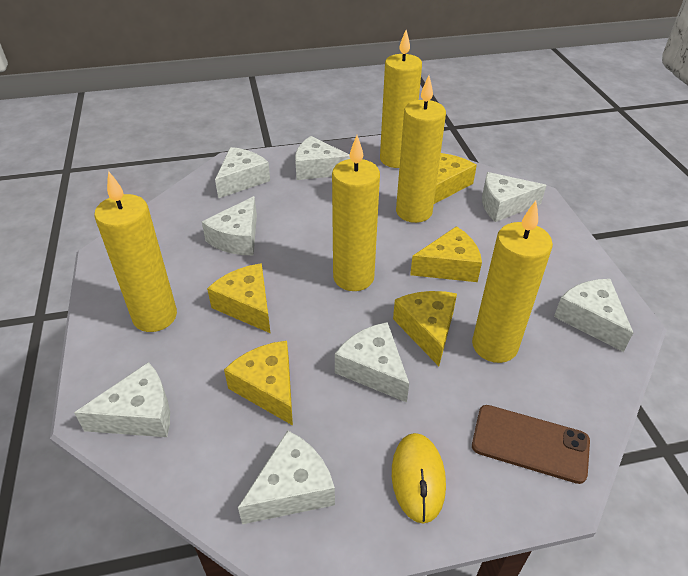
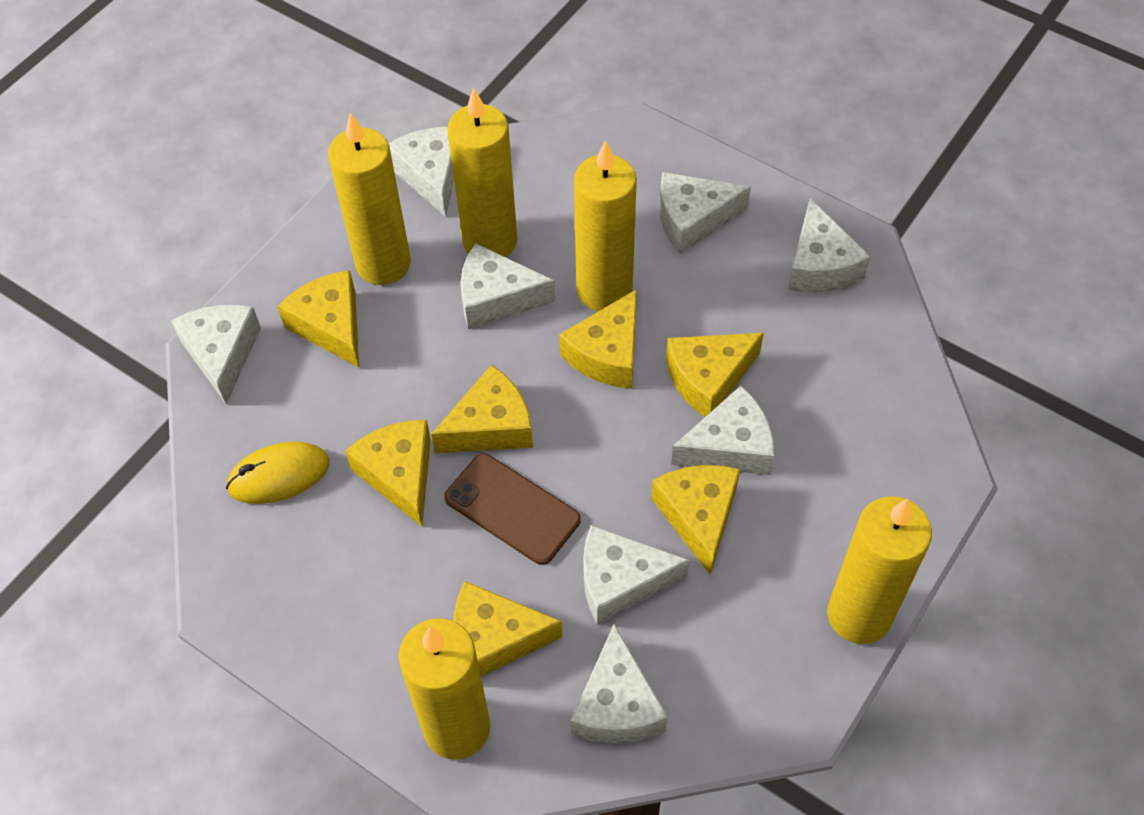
yellow cheese: [207,263,271,334] [224,341,293,426] [393,291,457,366] [410,226,482,282] [434,153,477,204] = 5 -> [277,270,359,368] [345,420,431,527] [431,365,533,453] [454,581,563,677] [559,289,637,389] [651,465,740,575] [666,333,764,417] = 7

